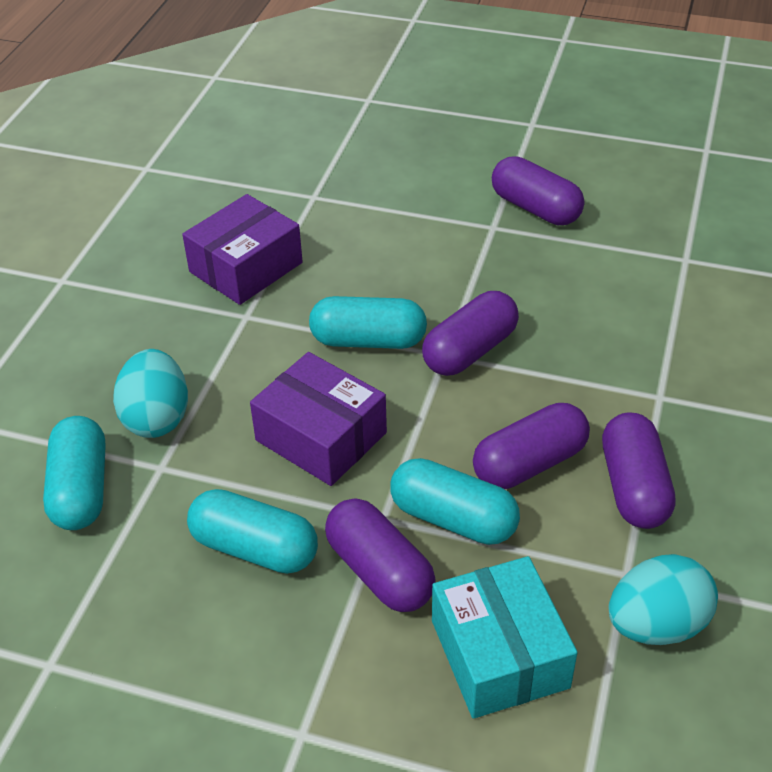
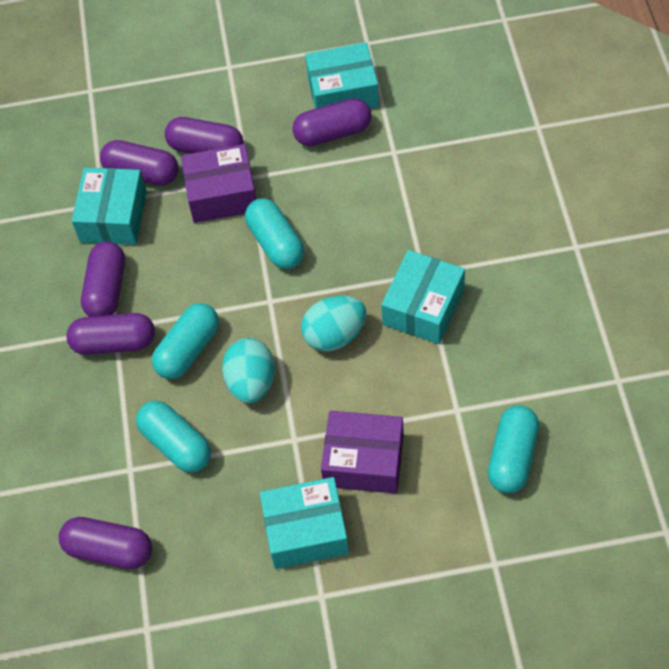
purple capsule: [325,498,436,612] [422,291,519,376] [473,403,590,489] [492,156,584,225] [602,412,676,529] = 5 -> [59,517,152,569] [66,313,155,355] [81,241,125,317] [100,140,178,185] [165,117,244,154] [292,98,372,146] = 6
turquoise box: [432,556,578,719] = 1 -> [72,168,147,245] [260,477,349,569] [305,43,379,109] [381,250,465,344] = 4

